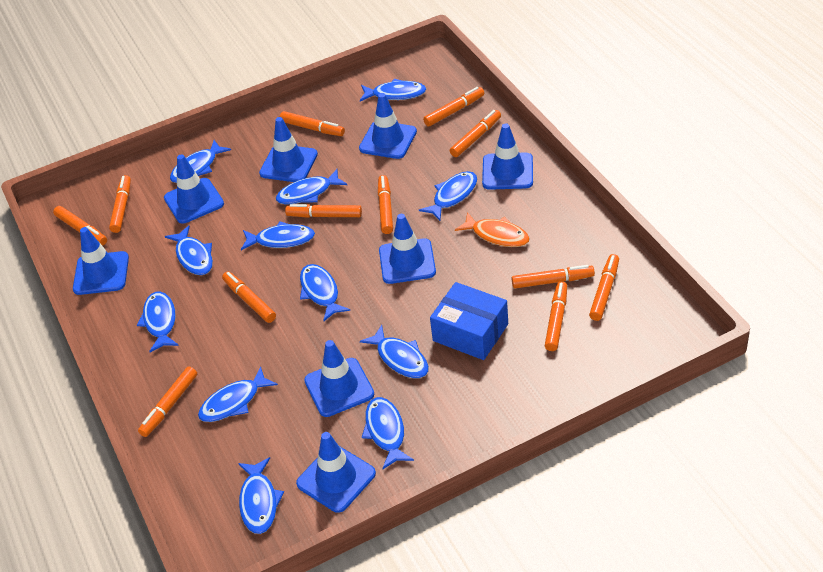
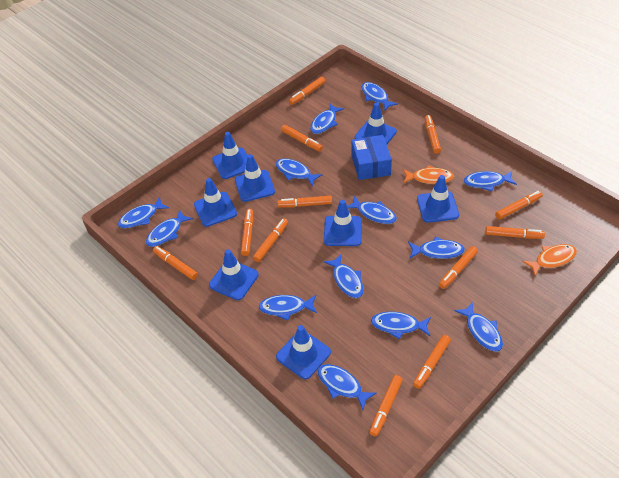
blue fish: [137,292,179,352] [165,226,213,275] [170,140,231,183] [198,366,278,422] [238,457,284,534] [241,221,315,250] [276,169,347,205] [300,264,350,321] [360,79,426,102] [360,325,429,378] [362,397,414,469] [419,171,477,221] = 12 -> [118,196,169,228] [146,209,193,247] [259,295,317,321] [275,158,323,186] [310,103,344,134] [318,364,377,410] [323,254,364,298] [347,196,397,224] [361,82,398,110] [371,312,431,339] [408,237,465,259] [455,302,503,352] [463,171,517,191] = 13
orange fish: [455,212,530,247] = 1 -> [403,165,454,184] [522,244,577,276] = 2

